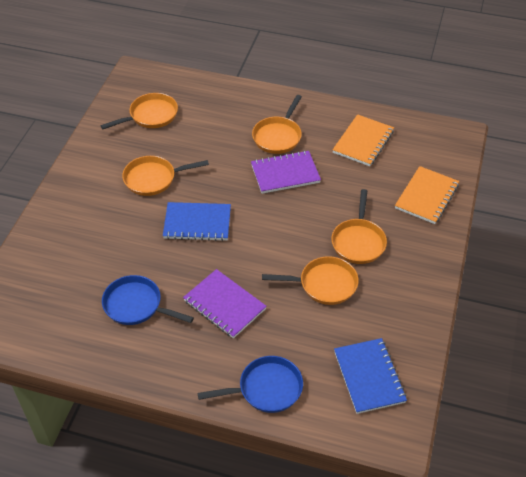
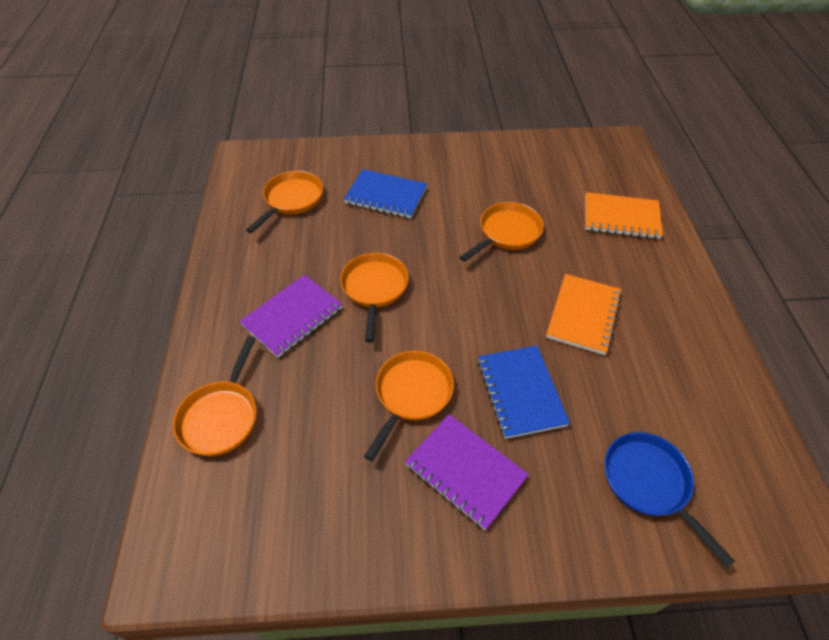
blue pan: [102,275,194,325] [198,356,303,413] = 2 -> [604,432,735,567] = 1

